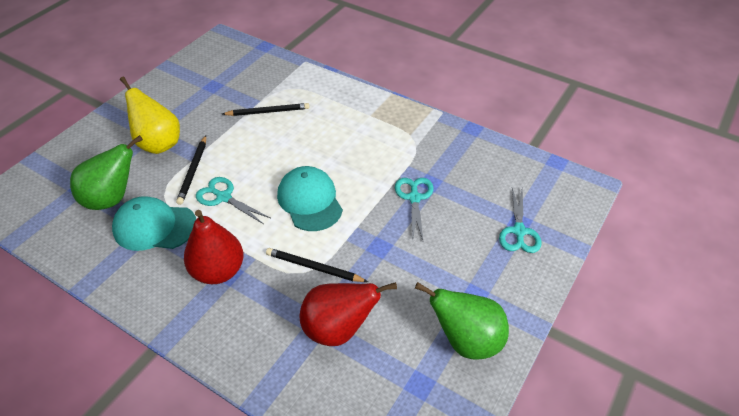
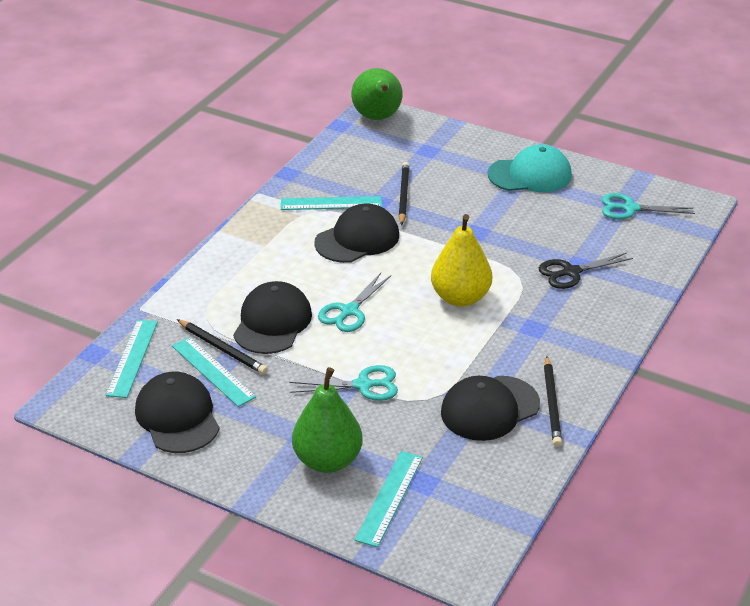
black cap: none = 0 -> [135,372,220,453] [233,281,312,354] [314,204,399,263] [441,376,540,441] = 4
black scissors: none = 0 -> [539,253,633,289] = 1
red pear: [184,210,244,284] [300,282,397,346] = 2 -> none = 0
turquoise cap: [112,196,196,251] [277,166,343,231] = 2 -> [488,144,572,192] = 1
turquoise ruler: none = 0 -> [106,320,158,398] [172,337,256,407] [281,196,382,210] [355,451,423,548] = 4

